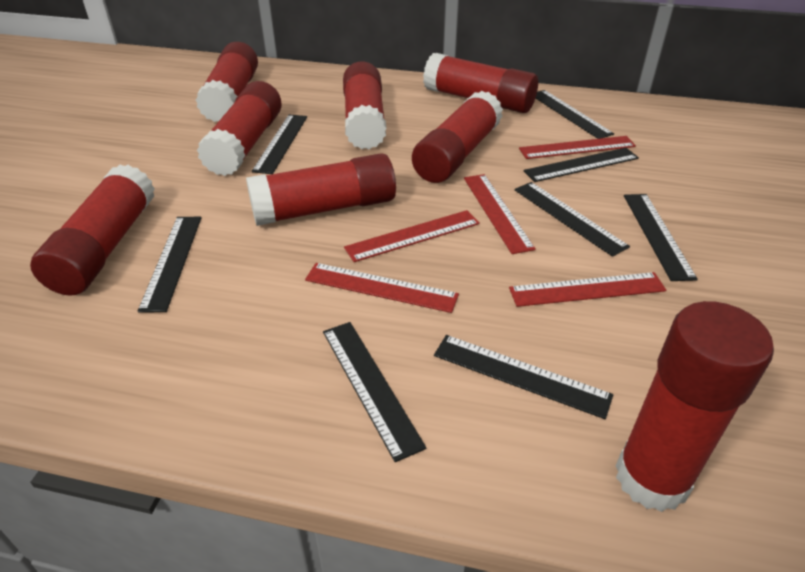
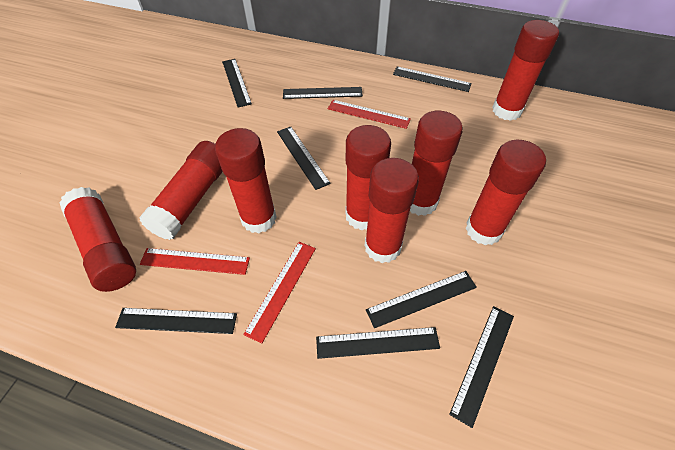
red ruler: [305,263,459,313] [344,210,480,262] [464,174,536,254] [509,272,666,307] [519,136,636,159] = 5 -> [140,248,250,275] [243,242,316,344] [328,100,411,129] = 3

